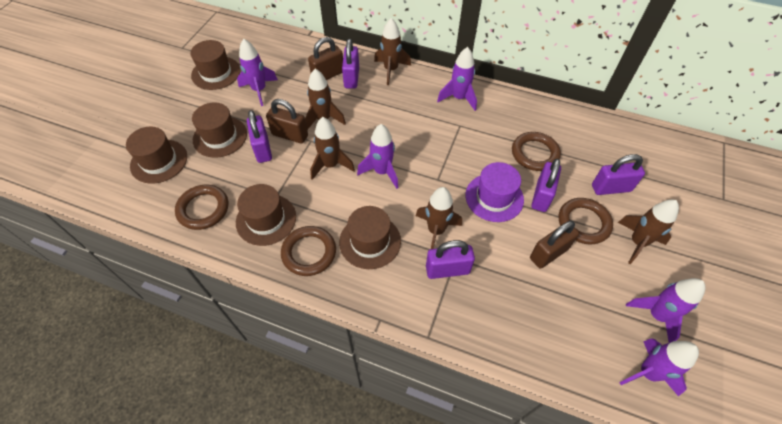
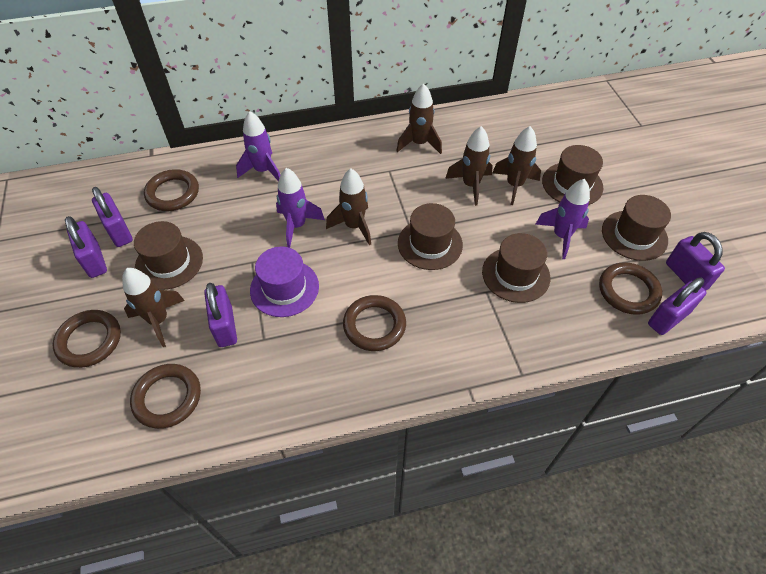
brown padlock: [266,99,308,144] [308,37,343,80] [530,221,579,269] = 3 -> none = 0
brown ring: [175,185,228,230] [281,226,336,276] [512,132,561,171] [559,198,613,244] = 4 -> [53,310,121,368] [130,364,201,429] [144,169,199,211] [343,295,406,351] [599,262,662,315] = 5
purple rocket: [237,39,278,106] [357,124,398,189] [437,47,477,111] [619,338,699,396] [626,278,706,343] = 5 -> [236,111,280,181] [276,168,325,248] [536,179,590,259] = 3

